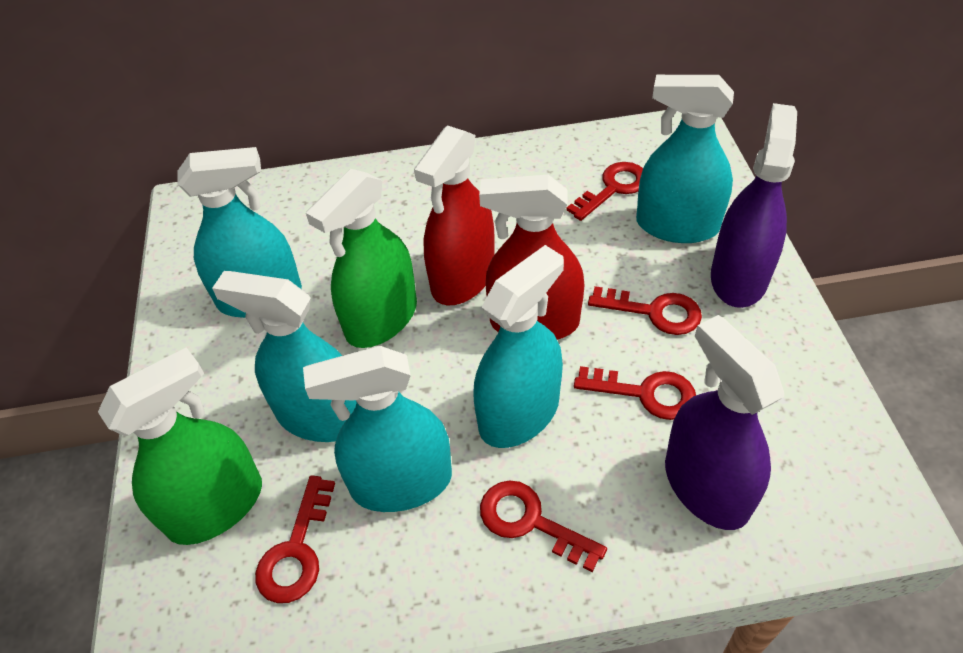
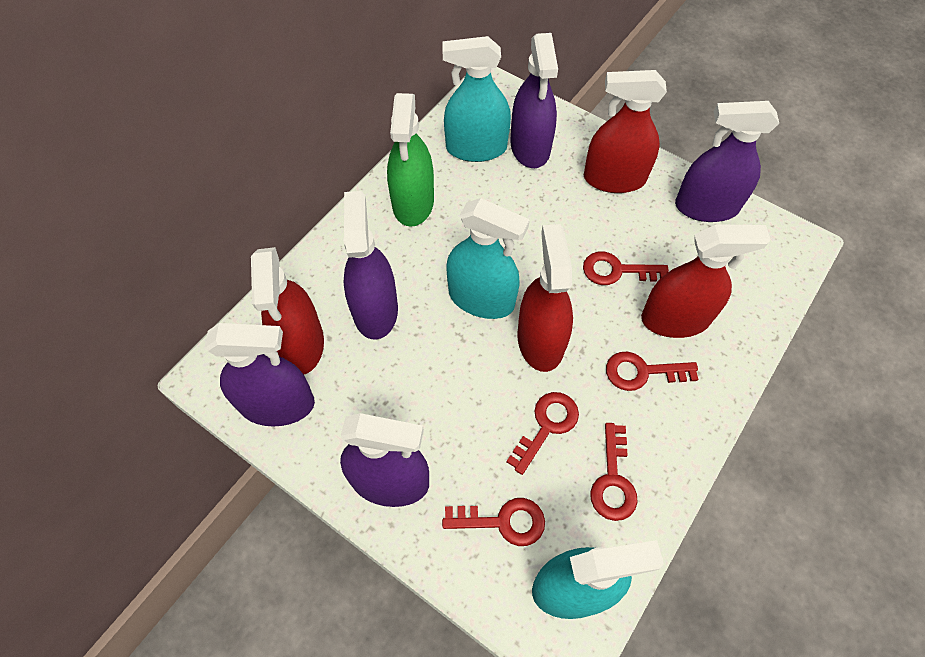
green spray bottle: [98,348,262,545] [306,169,417,348] = 2 -> [387,93,434,227] = 1
purple spray bottle: [665,315,784,530] [711,103,797,308] = 2 -> [204,323,315,427] [340,413,429,507] [343,191,398,340] [510,33,558,168] [675,101,779,222] = 5
red spray bottle: [414,125,495,305] [479,175,585,340] = 2 -> [251,247,324,374] [517,224,573,372] [584,70,667,193] [641,224,771,338] = 4
turquoise spray bottle: [177,147,302,318] [212,271,357,442] [303,346,452,512] [473,245,564,448] [636,75,734,243] = 5 -> [442,36,511,162] [446,198,530,319] [532,540,664,619] = 3

